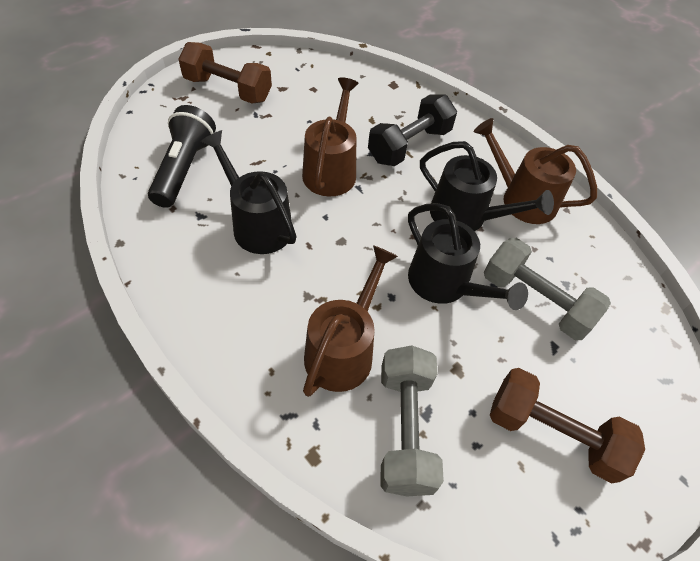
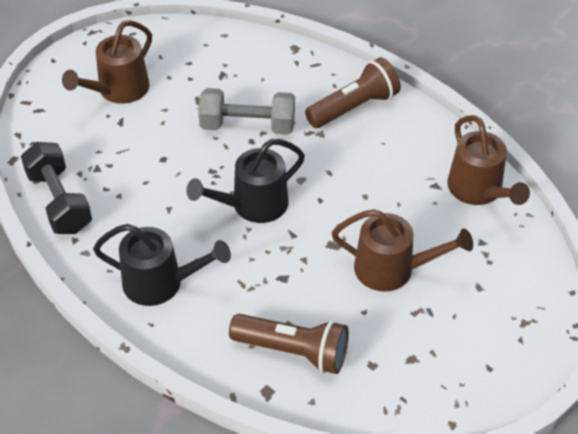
black flashlight: [148,105,216,208] = 1 -> none = 0
black watering can: [201,130,297,254] [408,203,528,310] [420,141,554,231] = 3 -> [93,224,231,306] [186,139,305,223] = 2
brown dumbbell: [178,42,272,104] [490,368,645,483] = 2 -> none = 0
brown flashlight: none = 0 -> [229,314,349,374] [305,57,401,128] = 2
grey dumbbell: [381,346,444,496] [484,238,611,340] = 2 -> [198,88,295,135] = 1

